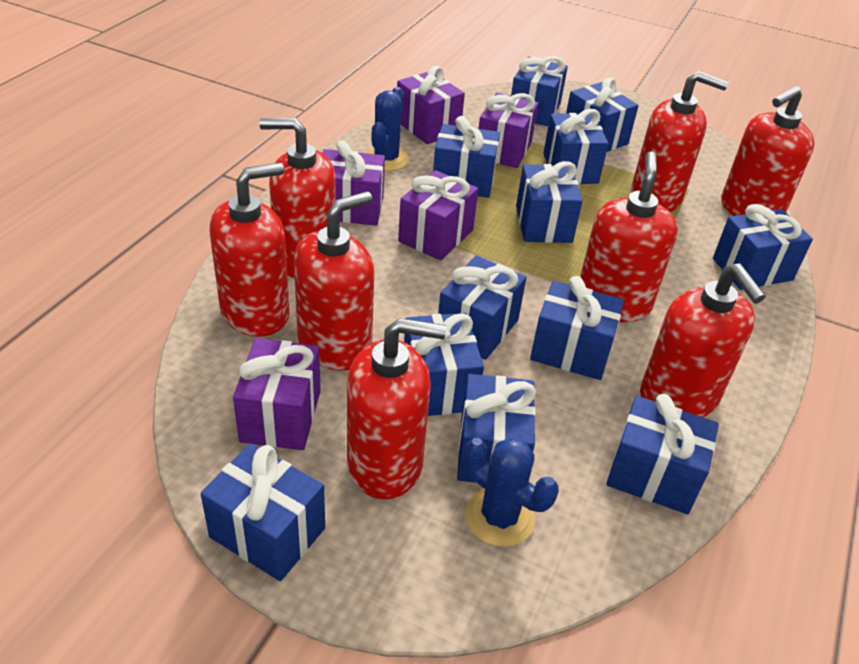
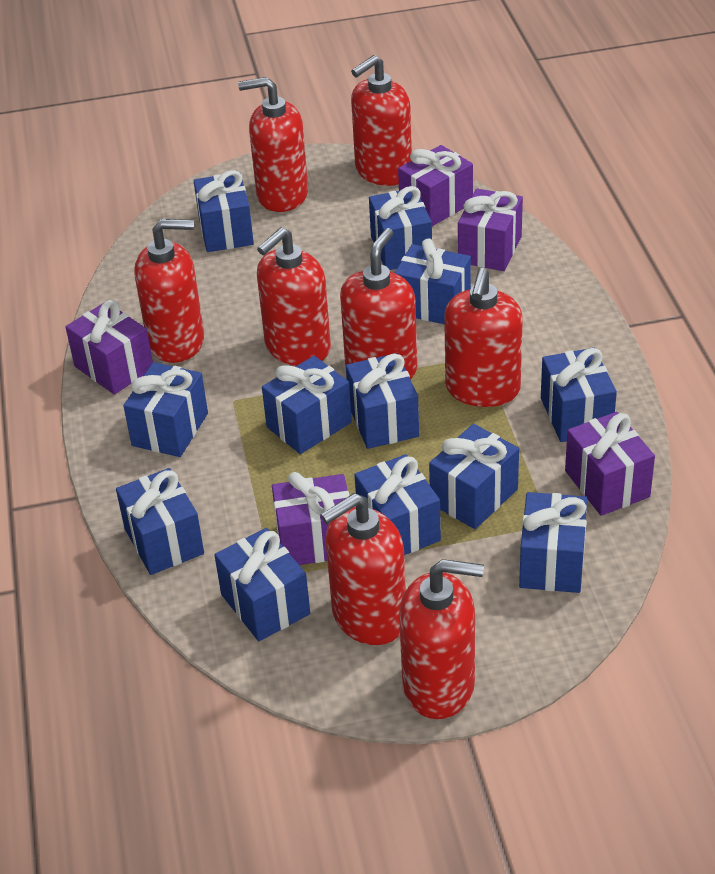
blue cactus: [365,87,409,171] [464,437,559,547] = 2 -> none = 0

